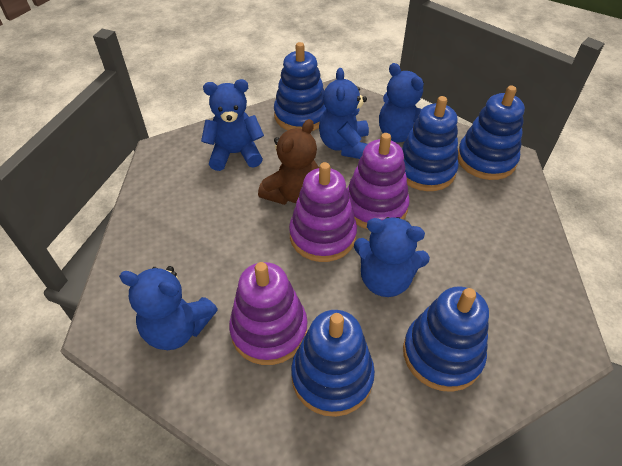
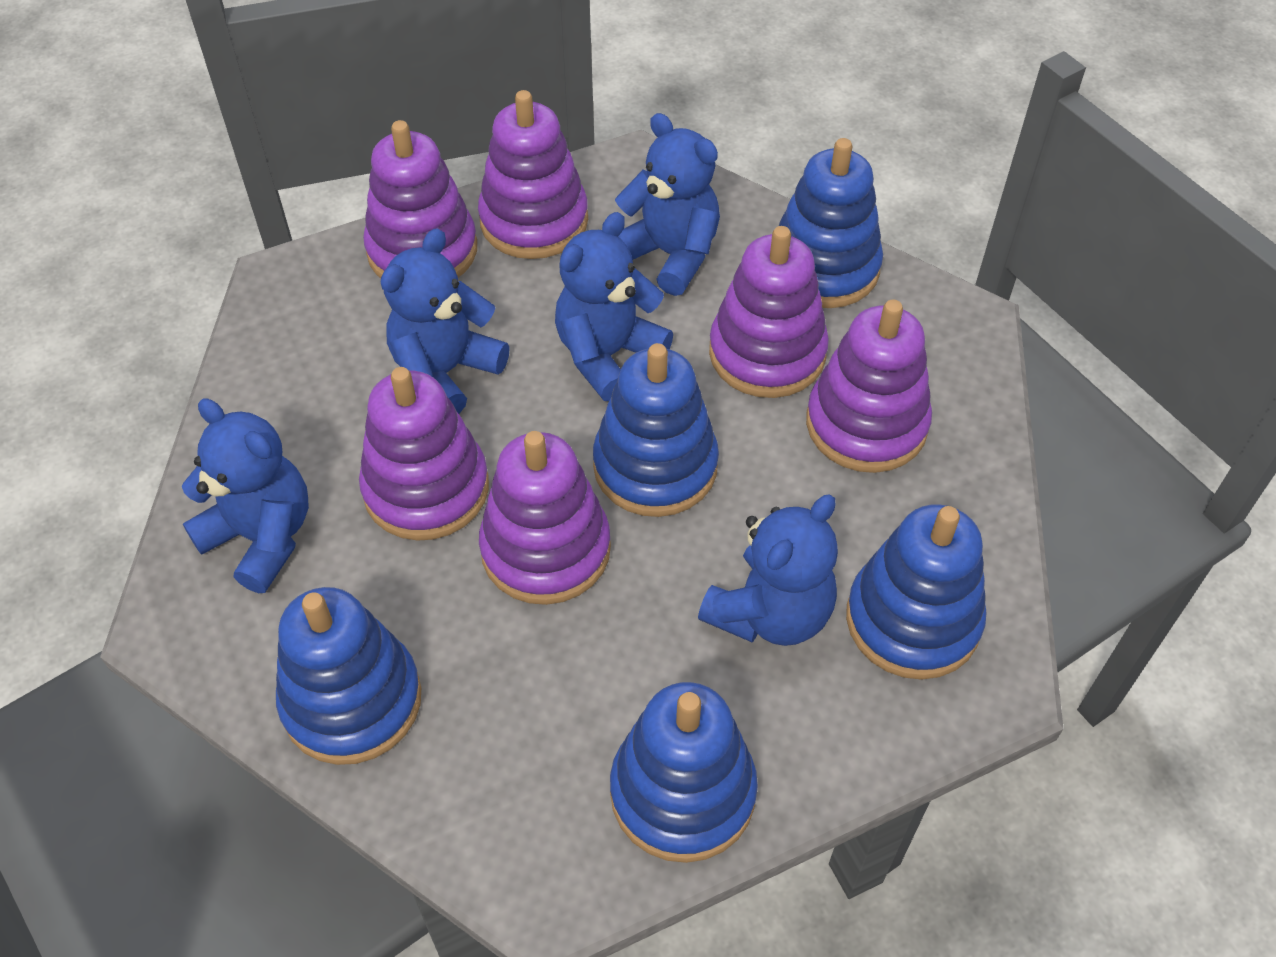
brown teddy bear: [258,119,319,205] = 1 -> none = 0
purple stacking toy: [229,262,308,365] [289,162,357,262] [347,133,410,230] = 3 -> [359,367,489,541] [363,120,477,278] [478,90,588,259] [479,431,611,605] [709,226,829,398] [806,300,932,473] = 6

